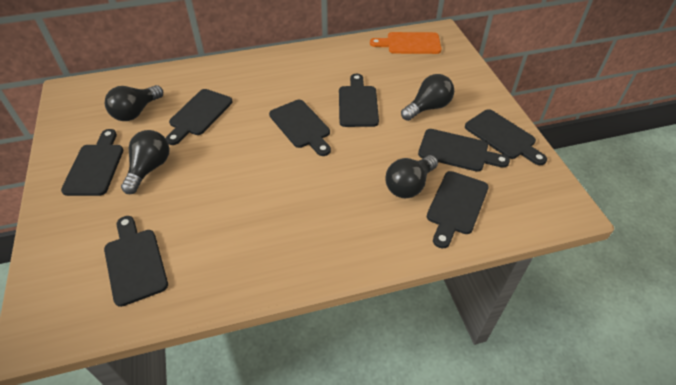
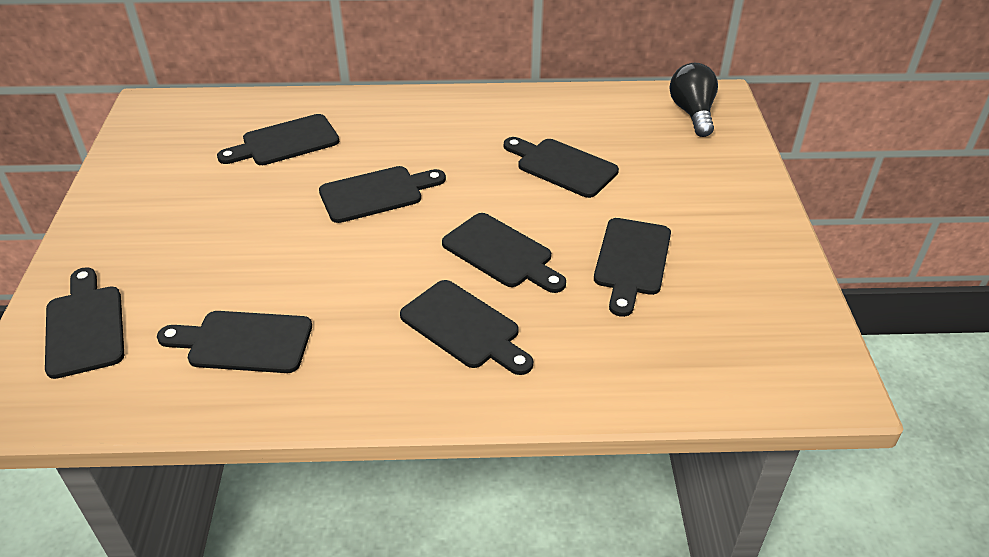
black light bulb: [105,85,163,121] [121,130,170,194] [385,155,438,198] [401,74,454,121] = 4 -> [669,63,718,137] = 1
orange cutting board: [370,32,441,54] = 1 -> none = 0

